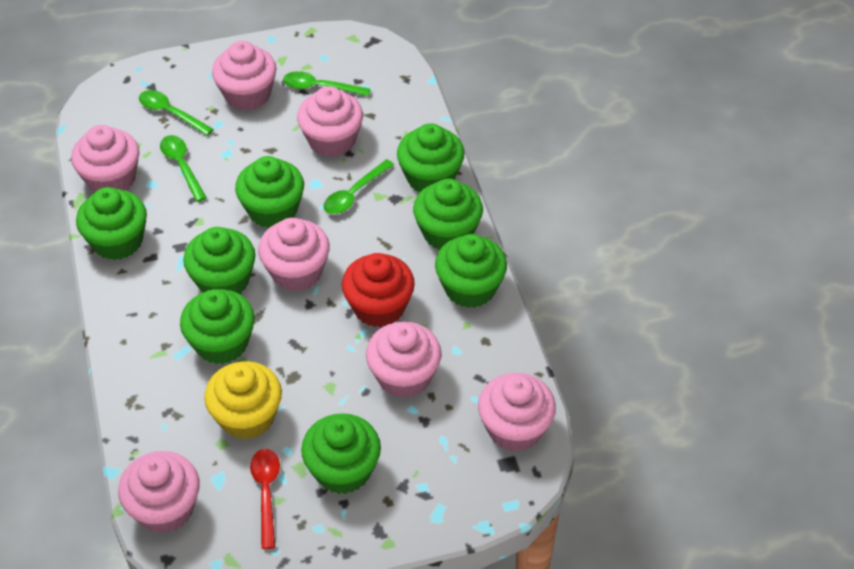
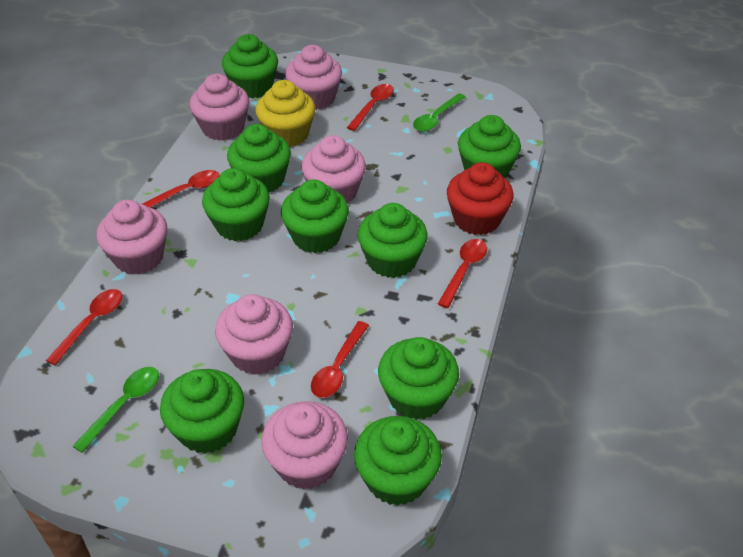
green cupcake: [76,187,147,260] [180,289,255,364] [183,227,255,294] [235,156,304,228] [301,413,381,494] [397,123,465,193] [413,179,483,250] [435,234,507,308] = 8 -> [160,369,244,454] [202,168,270,241] [222,34,278,99] [227,124,291,192] [281,179,349,253] [354,416,442,506] [358,203,428,278] [378,337,459,420] [458,115,521,178] = 9
green spoon: [139,90,214,136] [160,135,207,202] [283,71,371,96] [323,159,394,214] = 4 -> [73,367,159,453] [413,93,465,132] = 2
pink cupcake: [71,125,139,193] [118,451,200,533] [212,41,276,111] [258,218,330,291] [297,86,363,157] [366,322,442,398] [478,373,556,452] = 7 -> [97,200,167,275] [190,74,249,141] [215,294,293,375] [261,401,348,490] [285,45,342,110] [301,135,366,204] = 6
red spoon: [250,449,280,549] = 1 -> [46,289,122,365] [143,170,220,208] [311,321,369,398] [347,84,394,131] [438,239,487,308] = 5

